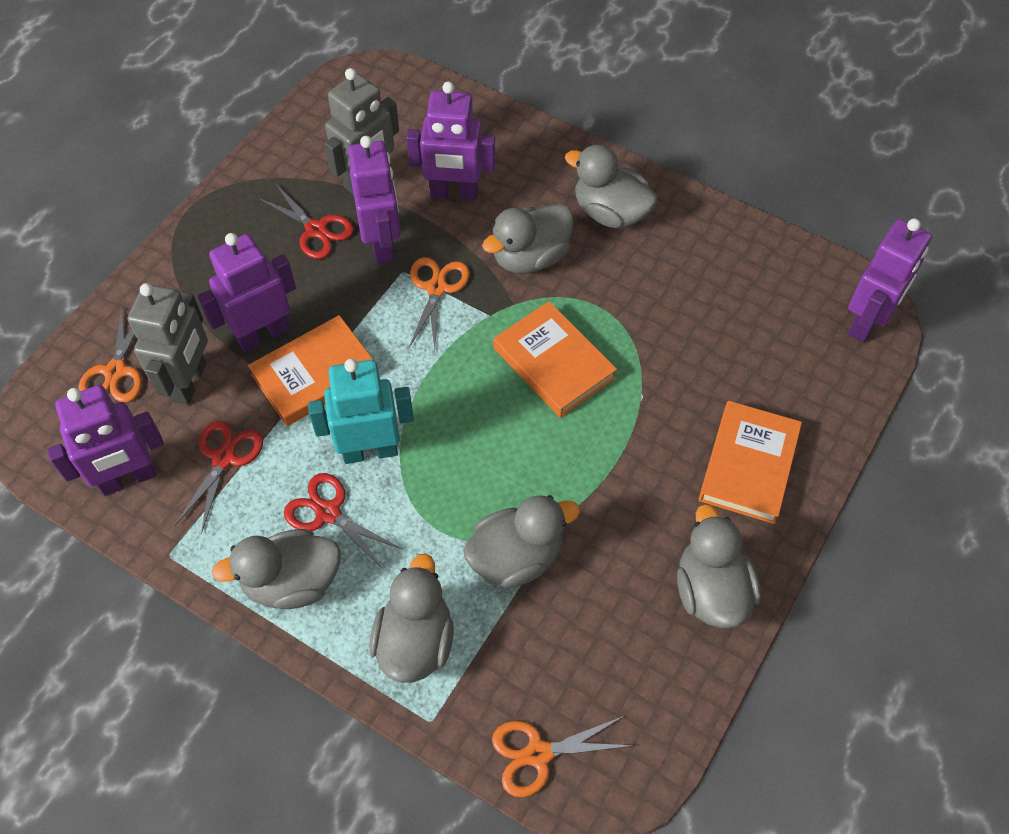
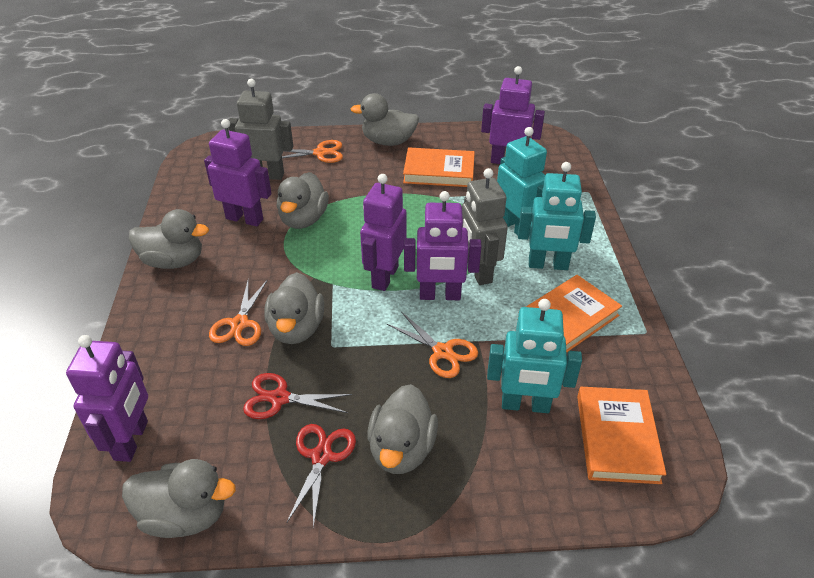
red scissors: [175,421,263,534] [258,183,354,259] [284,473,403,570] = 3 -> [243,373,352,419] [286,424,356,528] = 2
turquoise robot: [308,359,414,464] = 1 -> [487,299,582,413] [497,127,547,235] [518,162,596,270] = 3

